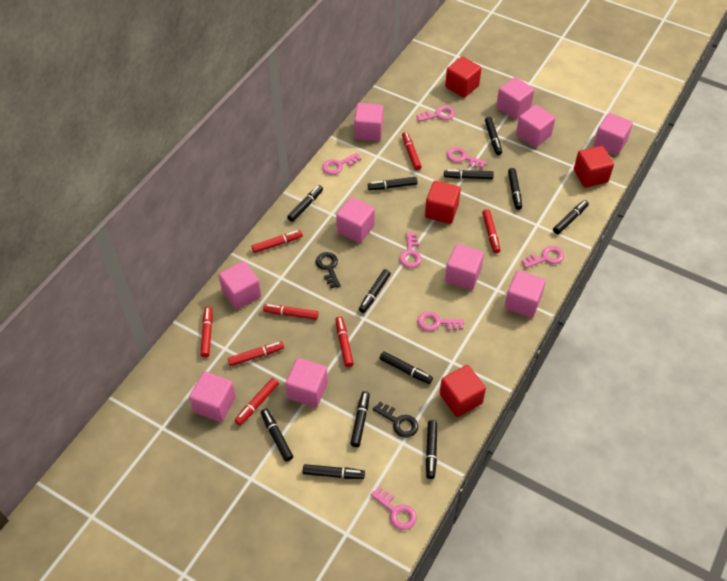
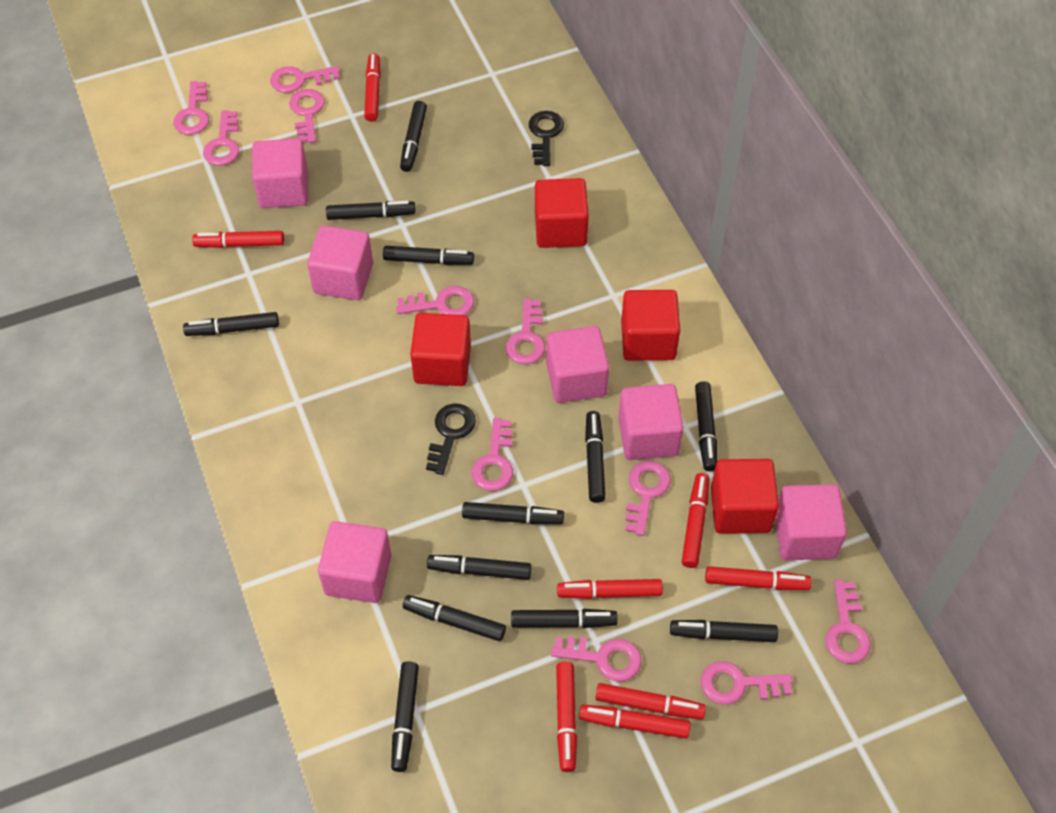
pink cube: [189,371,236,422] [219,261,261,310] [285,358,328,407] [336,197,375,243] [354,103,384,141] [445,244,484,290] [496,77,534,119] [504,270,546,318] [516,105,555,148] [593,113,633,156] = 10 -> [252,138,308,208] [307,225,373,300] [318,521,391,603] [546,326,609,403] [618,384,684,460] [775,484,847,560] = 6
pink key: [322,153,361,175] [371,487,417,530] [399,232,422,268] [416,106,455,122] [417,311,464,331] [446,147,486,169] [521,246,564,268] = 7 -> [173,81,209,135] [203,110,239,166] [270,66,340,93] [289,89,325,143] [396,286,474,315] [471,418,513,491] [506,298,545,365] [551,637,642,682] [625,461,671,536] [701,661,792,705] [825,580,871,664] = 11

